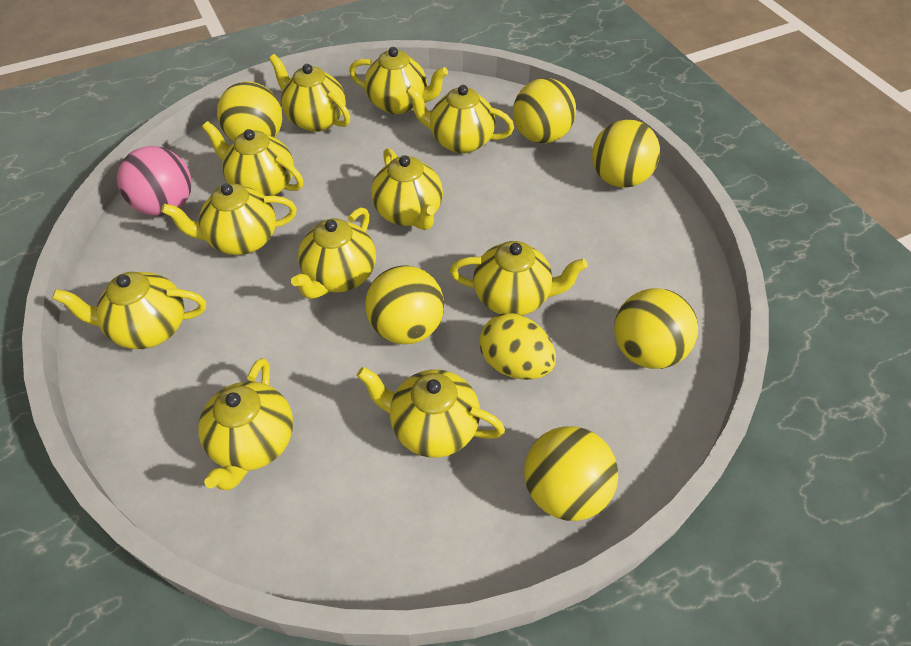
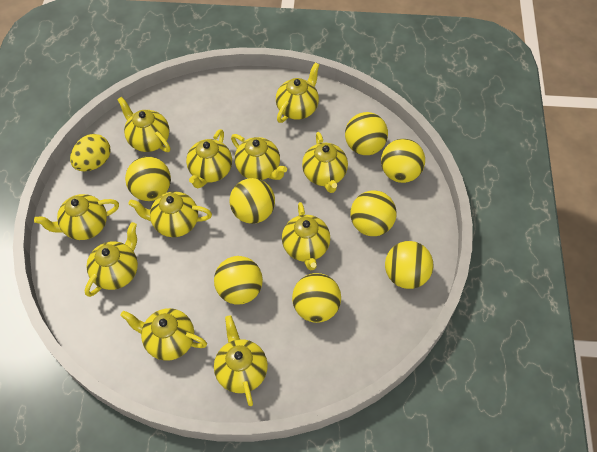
pink ball: [117,146,192,216] = 1 -> none = 0
yellow ball: [217,82,282,141] [365,266,444,344] [513,78,576,144] [524,426,618,521] [592,120,660,188] [614,288,698,369] = 6 -> [125,157,171,201] [214,256,263,305] [230,178,275,224] [292,273,341,323] [345,112,388,155] [350,190,396,236] [381,139,425,183] [385,241,433,289] = 8

